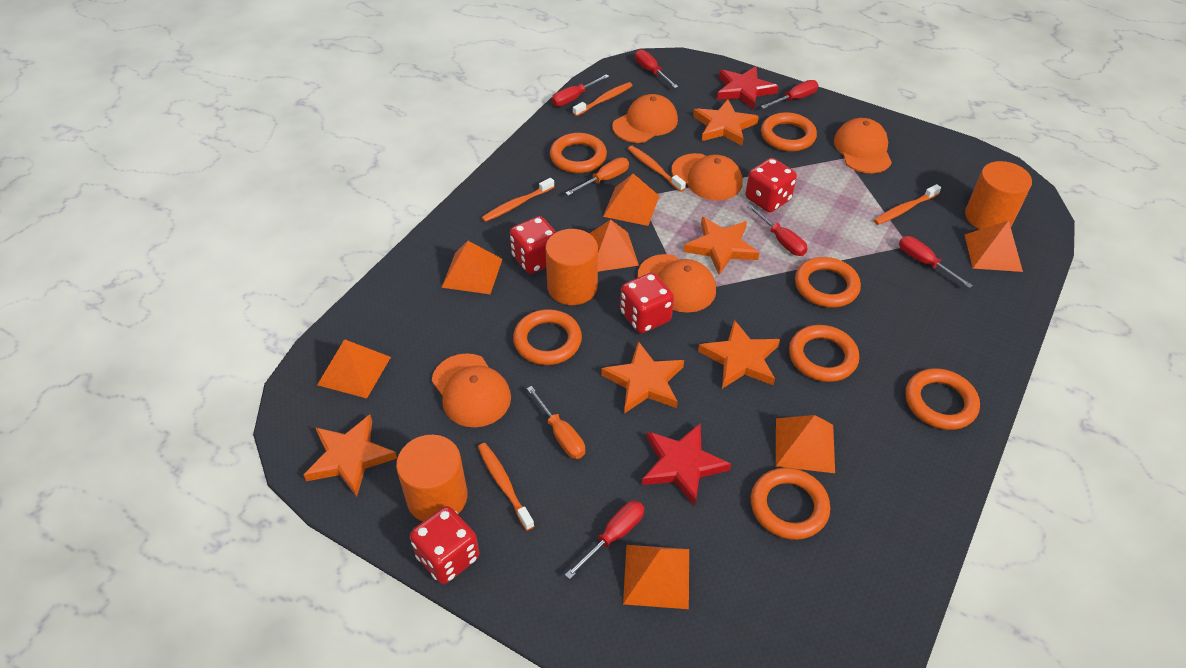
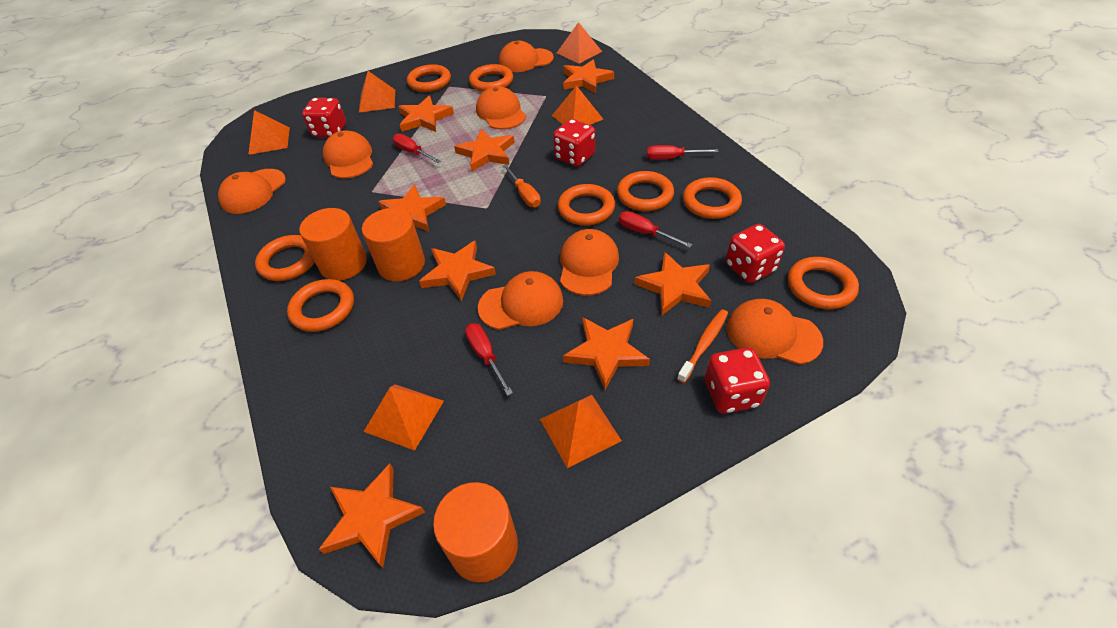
orange cap: [432,353,511,427] [612,94,678,143] [638,254,716,313] [672,153,743,201] [834,118,892,173] = 5 -> [218,169,286,214] [323,130,373,178] [476,86,526,129] [478,271,563,330] [499,41,554,72] [560,229,619,296] [727,299,823,365] = 7
orange pyramid: [317,339,391,398] [442,241,503,294] [589,219,639,272] [603,174,659,226] [623,545,689,609] [776,415,835,473] [964,220,1023,272] = 7 -> [248,110,290,155] [359,71,395,113] [364,384,444,451] [540,395,622,468] [552,85,603,125] [557,22,602,64] = 6
orange ring: [513,309,582,365] [550,133,607,173] [751,468,830,540] [761,112,817,151] [789,325,859,382] [795,257,861,308] [905,368,980,430] = 7 -> [255,235,315,281] [287,279,354,332] [407,64,451,92] [469,64,513,92] [558,184,615,226] [617,171,674,211] [683,177,742,219] [788,257,859,309] = 8
orange screwdriver: [527,386,585,459] [566,158,629,196] = 2 -> [502,164,541,207] = 1
orange star: [304,415,397,497] [601,341,684,413] [684,217,759,275] [693,100,759,145] [698,320,780,389] = 5 -> [319,464,425,568] [378,184,446,232] [398,96,454,132] [419,241,496,301] [454,129,515,171] [563,59,614,94] [563,317,650,390] [634,252,711,315] = 8
orange toothbrush: [478,443,534,531] [481,178,554,222] [573,82,633,116] [628,146,686,192] [874,184,941,225] = 5 -> [677,309,728,383] = 1
red screwdriver: [552,74,609,106] [565,501,644,579] [635,49,678,88] [747,205,808,256] [761,80,818,109] [899,236,973,288] = 6 -> [393,134,441,163] [465,323,513,396] [619,211,692,248] [647,145,718,160] = 4
red star: [642,423,731,506] [717,66,779,110] = 2 -> none = 0

